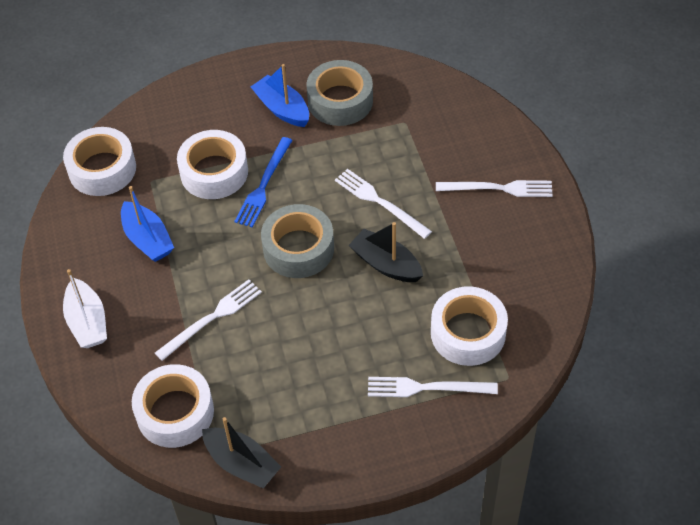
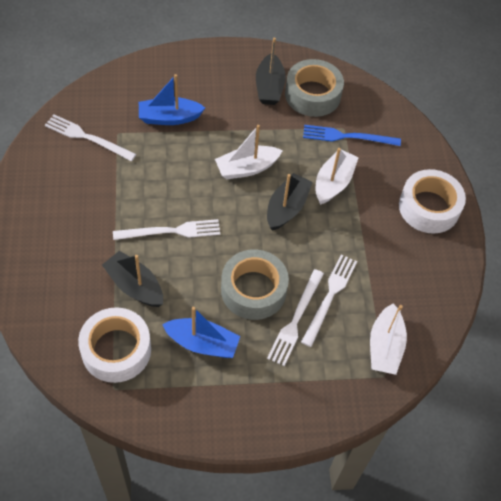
black boat: [202,417,281,488] [349,222,423,282] = 2 -> [102,251,163,307] [256,38,286,105] [267,173,313,231] = 3
white boat: [63,269,107,348] = 1 -> [215,125,283,179] [316,148,359,205] [370,303,407,375] = 3
white tape: [63,127,136,196] [132,364,214,448] [177,130,248,199] [431,286,508,366] = 4 -> [78,307,151,383] [399,169,466,234] = 2

